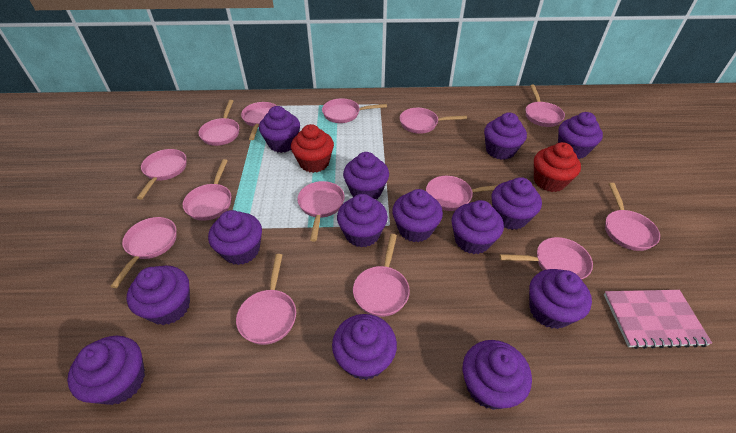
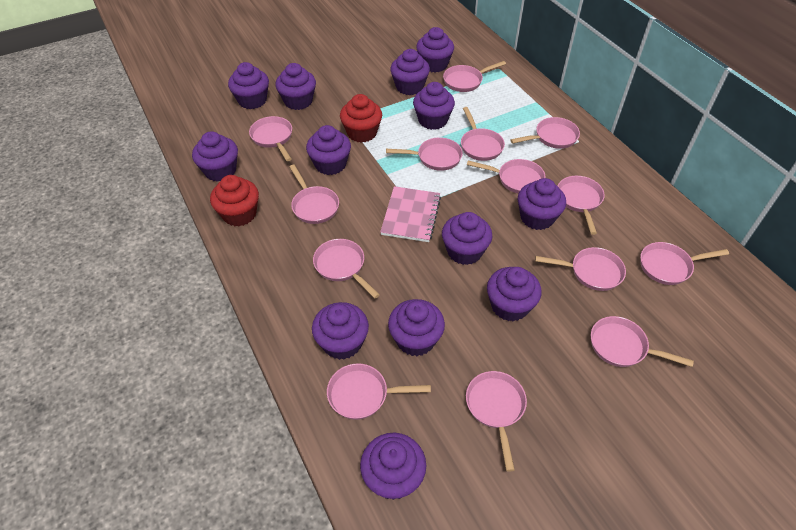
purple cupcake: [67,336,145,405] [127,265,190,325] [208,210,262,265] [259,106,300,153] [332,314,397,380] [337,194,388,247] [343,152,389,199] [392,189,443,242] [451,200,504,254] [463,340,532,410] [484,112,527,160] [492,177,542,230] [529,269,592,329] [558,112,603,159] = 14 -> [192,131,238,182] [228,62,269,109] [275,63,316,110] [306,125,351,175] [312,302,369,360] [360,433,426,500] [388,299,445,356] [390,49,430,95] [413,82,455,130] [416,27,454,72] [442,212,492,265] [487,267,541,321] [518,178,566,230] = 13

